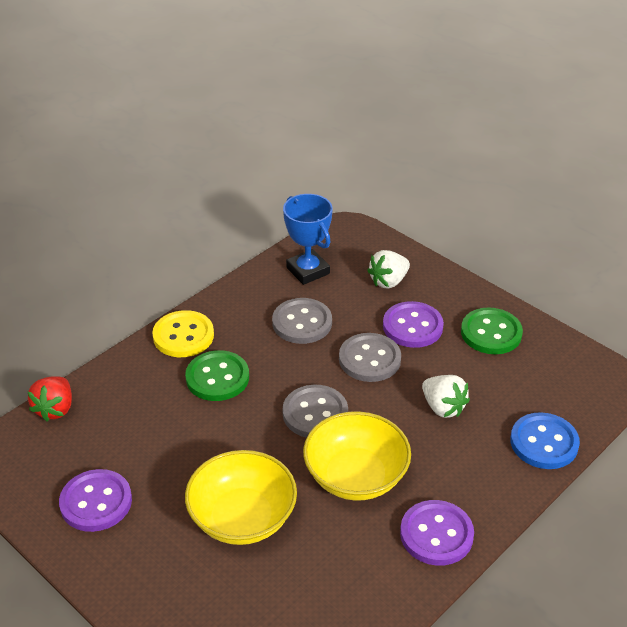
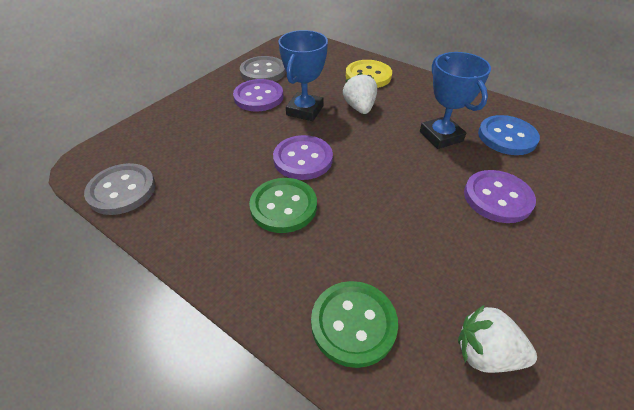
blue trophy: [283,194,332,285] = 1 -> [278,30,328,121] [420,52,491,149] = 2
grey button: [272,298,332,344] [283,385,348,438] [339,333,401,382] = 3 -> [84,163,156,215] [240,56,286,82] = 2
red strawberry: [28,376,72,421] = 1 -> none = 0
yellow bowl: [185,450,297,545] [303,411,411,501] = 2 -> none = 0

